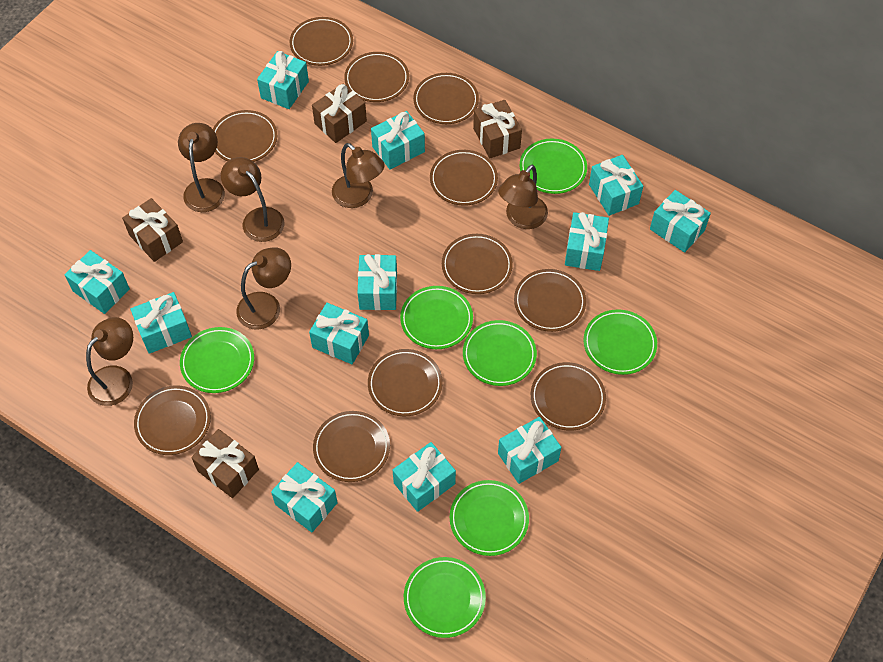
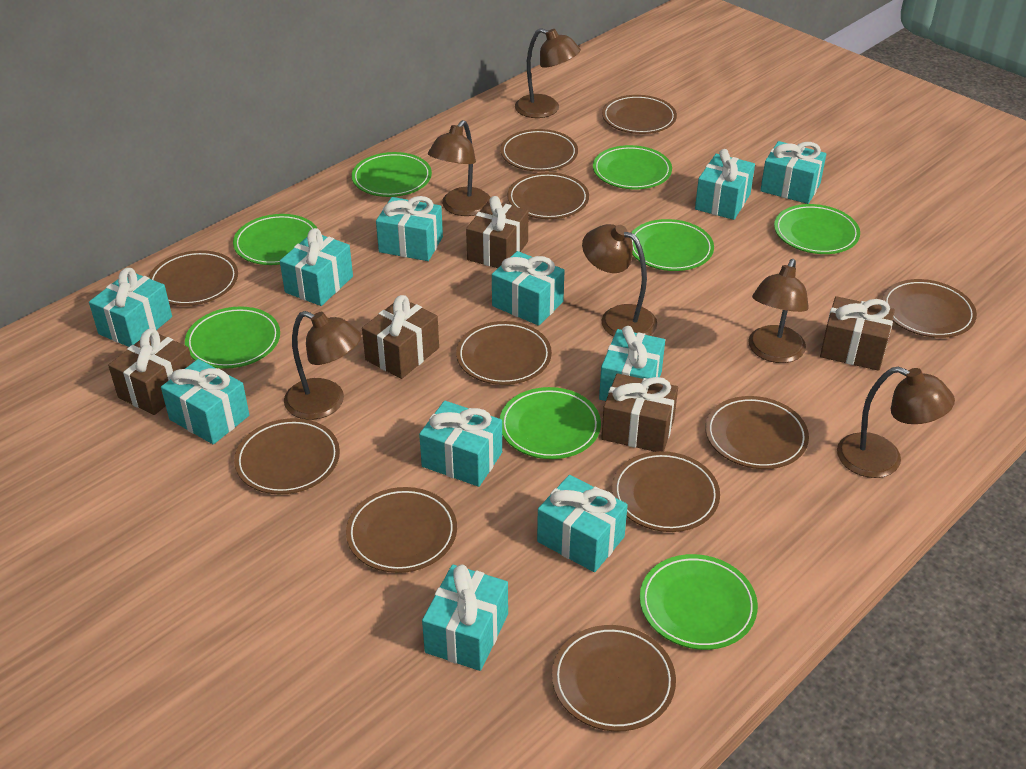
brown gift: [122,198,183,262] [191,429,259,498] [312,83,367,143] [473,100,522,158] = 4 -> [108,329,192,415] [362,295,439,379] [466,196,528,268] [601,373,678,452] [820,296,895,371] = 5
green plate: [180,327,254,393] [400,286,473,349] [404,557,486,638] [450,480,529,556] [463,320,537,386] [520,139,587,194] [584,309,657,375] = 7 -> [185,307,280,369] [233,214,318,265] [352,152,432,197] [500,387,601,459] [593,145,672,189] [631,219,714,271] [640,554,758,650] [774,204,860,254] = 8
turquoise gift: [65,250,130,314] [130,292,192,354] [257,51,309,109] [271,462,338,532] [309,303,369,364] [358,254,397,310] [371,111,425,170] [393,442,456,512] [498,417,561,484] [565,212,609,271] [589,155,643,216] [650,190,711,253] = 12 -> [89,268,172,347] [161,359,249,444] [280,228,353,306] [376,196,443,261] [419,401,502,487] [422,564,508,671] [492,251,565,326] [537,475,628,572] [599,326,665,401] [695,149,755,220] [760,141,826,204] = 11

